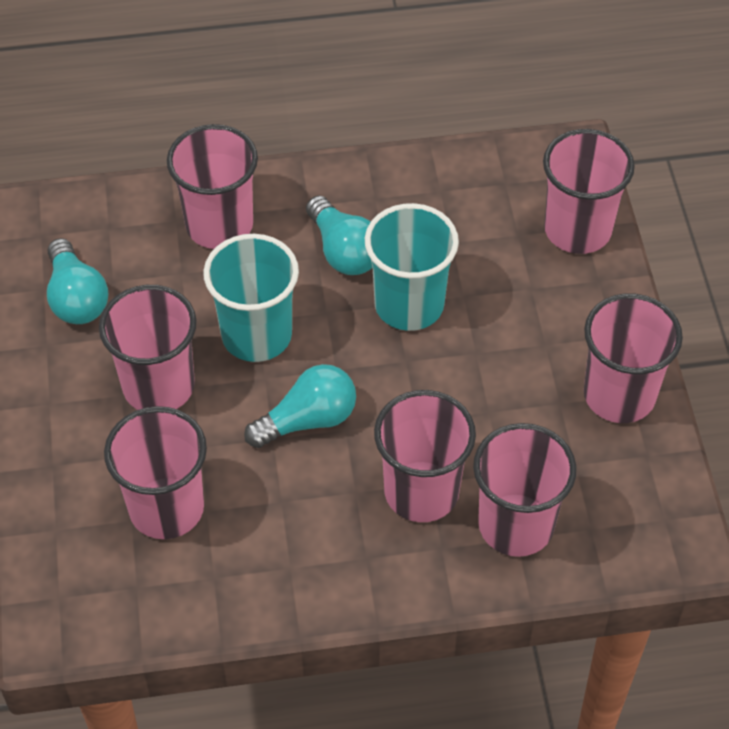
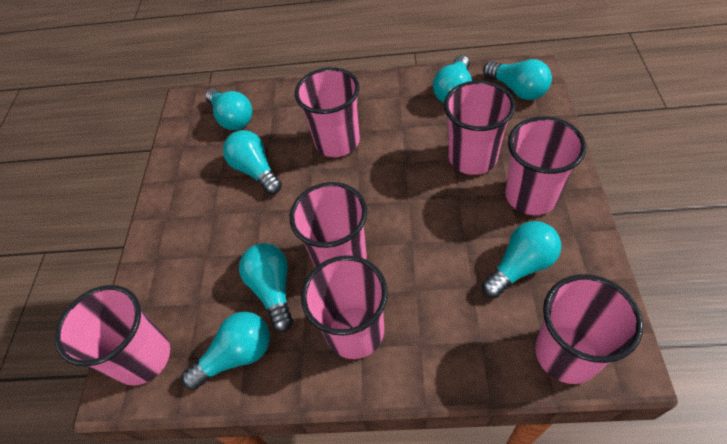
turquoise cup: [203,234,299,362] [365,203,459,331] = 2 -> none = 0
turquoise light bulb: [47,238,108,324] [244,364,356,448] [306,196,372,275] = 3 -> [182,312,270,390] [206,89,253,130] [223,130,282,194] [239,243,293,332] [433,55,472,103] [482,221,561,298] [483,59,552,100] = 7

